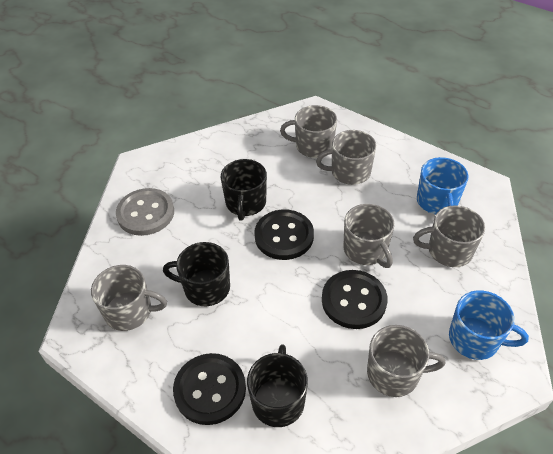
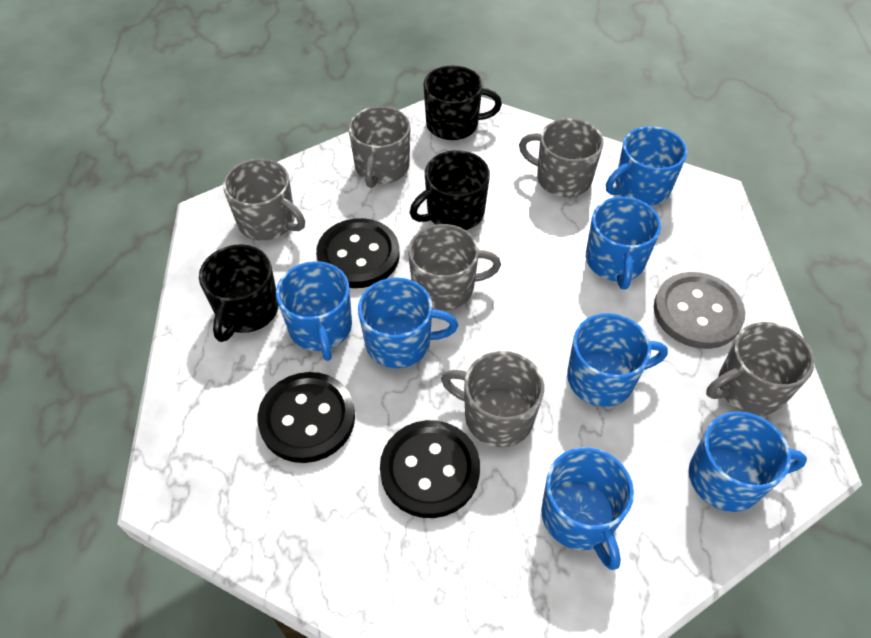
blue mug: [417,157,469,214] [449,290,529,360] = 2 -> [276,261,352,361] [358,277,458,368] [541,447,634,570] [567,313,668,407] [586,197,661,290] [606,126,687,206] [689,411,807,512] = 7

